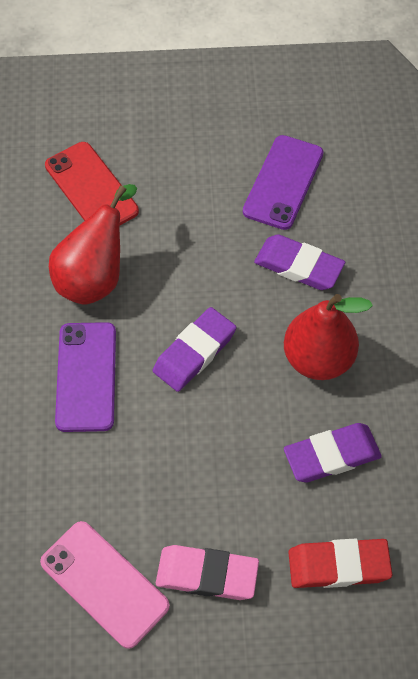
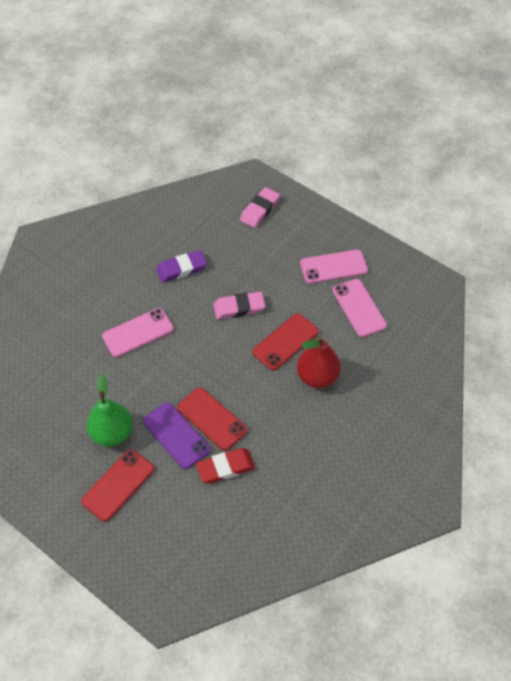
green pear: none = 0 -> [87,374,133,447] = 1
pink eraser: [156,545,259,600] = 1 -> [213,292,265,319] [240,187,280,228] = 2
pink phone: [40,521,170,649] = 1 -> [102,308,174,357] [300,250,368,284] [332,279,387,337] = 3
purple eraser: [153,307,236,392] [254,234,345,290] [284,423,382,482] = 3 -> [156,250,207,283] = 1
purple phone: [55,322,116,432] [243,135,324,230] = 2 -> [143,402,210,469] = 1
red pear: [49,184,137,305] [284,294,373,380] = 2 -> [297,336,341,388] = 1
red phone: [45,142,139,225] = 1 -> [81,449,154,522] [177,388,248,451] [252,313,319,371] = 3

